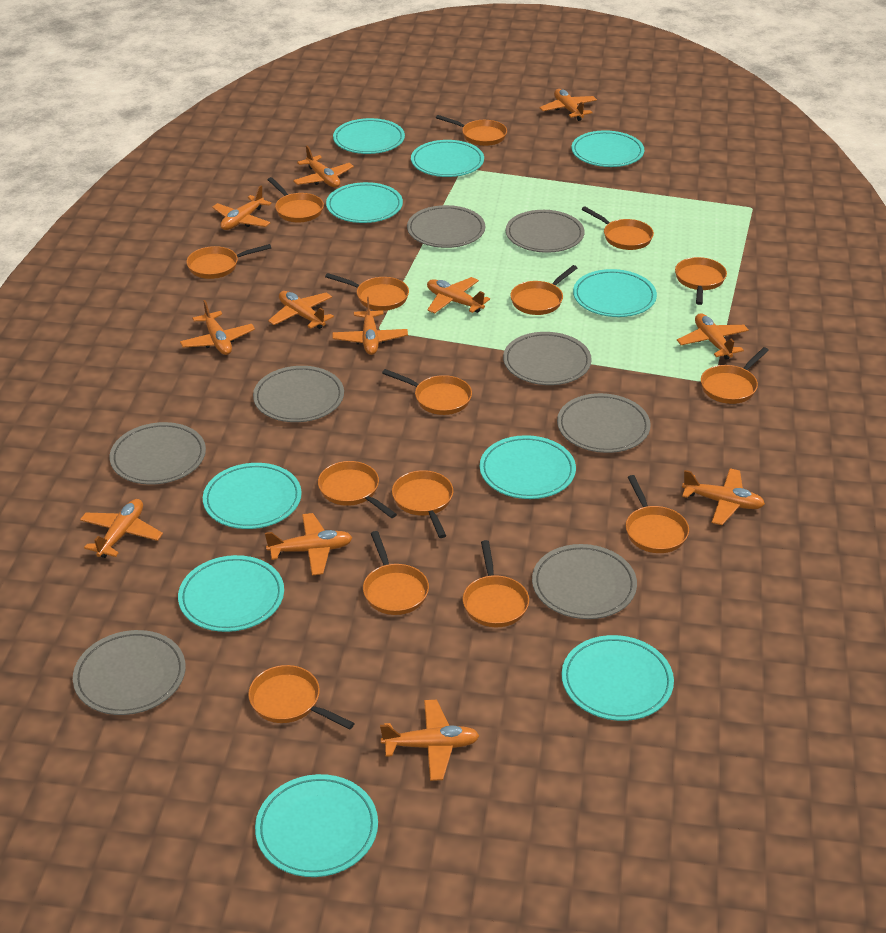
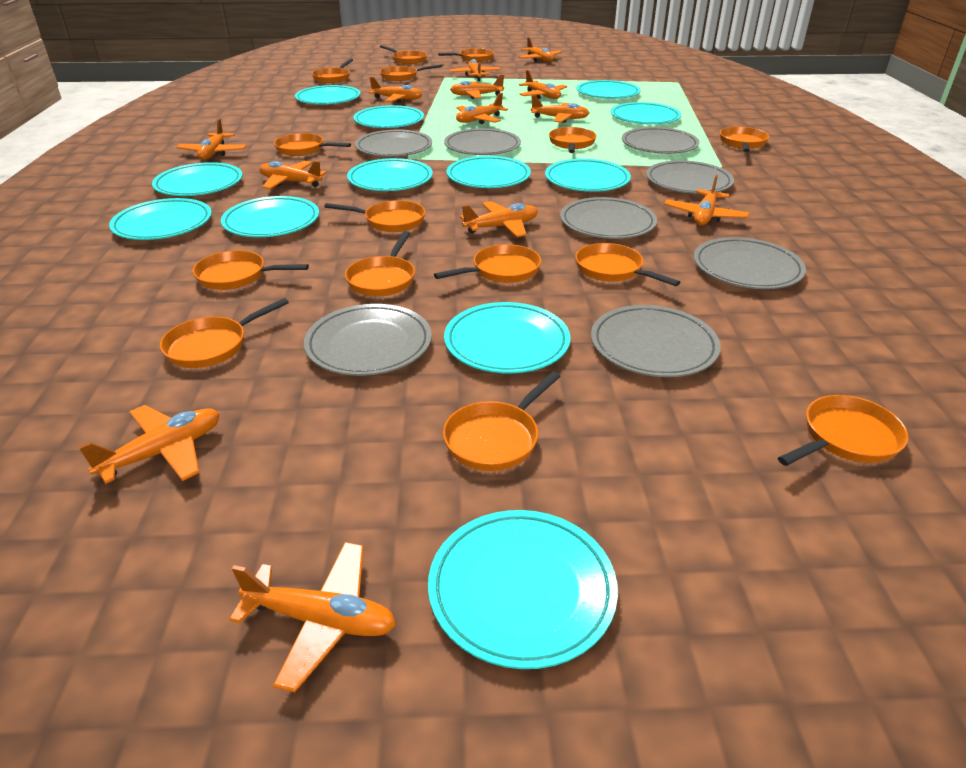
orange plane: [80,499,163,558] [180,300,255,355] [212,186,272,230] [265,513,353,576] [268,291,334,329] [293,146,354,188] [332,297,408,355] [380,700,479,781] [427,277,490,314] [539,89,597,121] [677,313,749,360] [682,468,765,525] = 12 -> [79,405,220,484] [176,119,247,160] [229,542,396,693] [260,161,327,189] [369,77,423,103] [450,59,501,81] [450,75,504,99] [456,93,508,124] [460,201,538,237] [519,37,562,62] [519,70,567,99] [531,95,589,123] [664,175,749,226] = 13
turquoise plate: [178,555,284,632] [203,463,302,529] [255,774,378,877] [326,182,403,223] [333,118,405,154] [411,140,484,177] [480,435,576,499] [562,635,674,721] [571,130,644,167] [573,269,657,317] = 10 -> [109,198,212,240] [152,162,243,196] [221,196,319,237] [295,85,361,104] [347,158,433,191] [353,105,424,128] [428,510,618,669] [444,302,570,373] [447,156,531,188] [545,159,631,192] [577,80,641,99] [611,102,681,124] = 12

